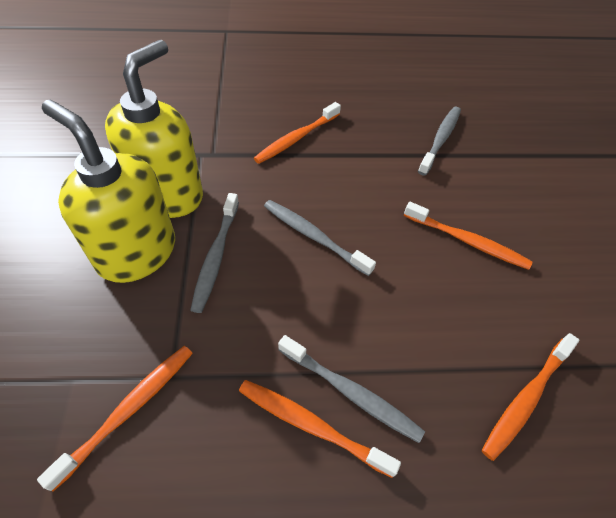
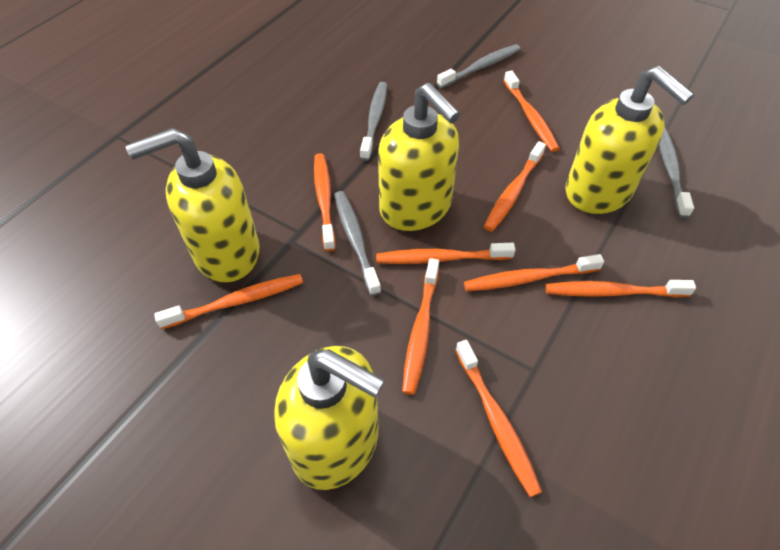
orange toothbrush: [37,346,193,491] [239,380,401,478] [254,102,341,164] [404,202,533,270] [482,333,579,461] = 5 -> [154,274,303,329] [314,153,336,252] [376,243,515,264] [402,258,439,395] [455,340,542,497] [464,254,604,291] [484,141,546,232] [504,71,560,152] [546,280,696,297] = 9
yellow soap dispenser: [42,100,175,283] [105,40,203,218] = 2 -> [126,128,260,282] [274,346,385,490] [378,83,460,231] [565,66,694,214] = 4

